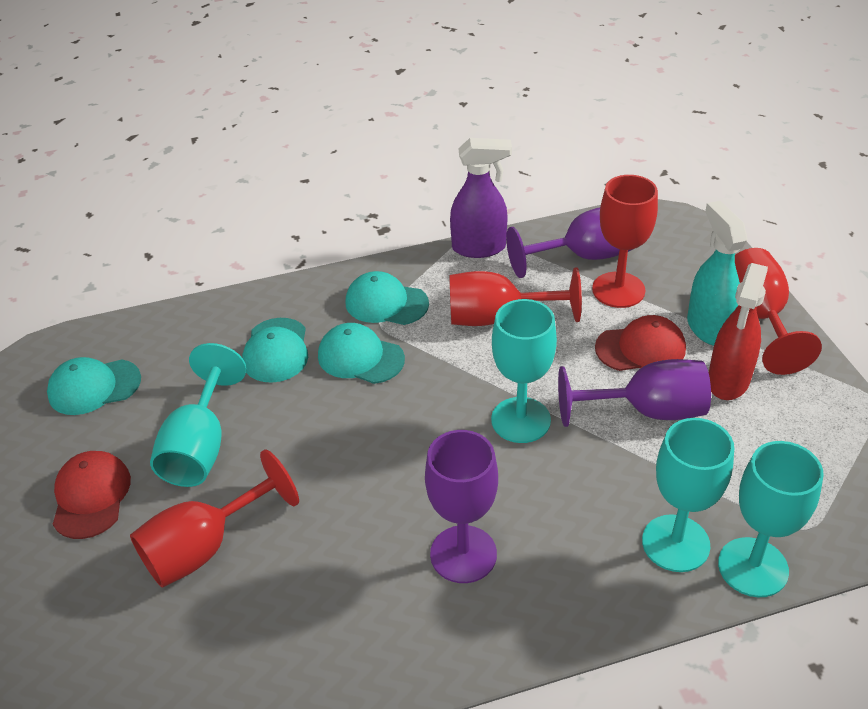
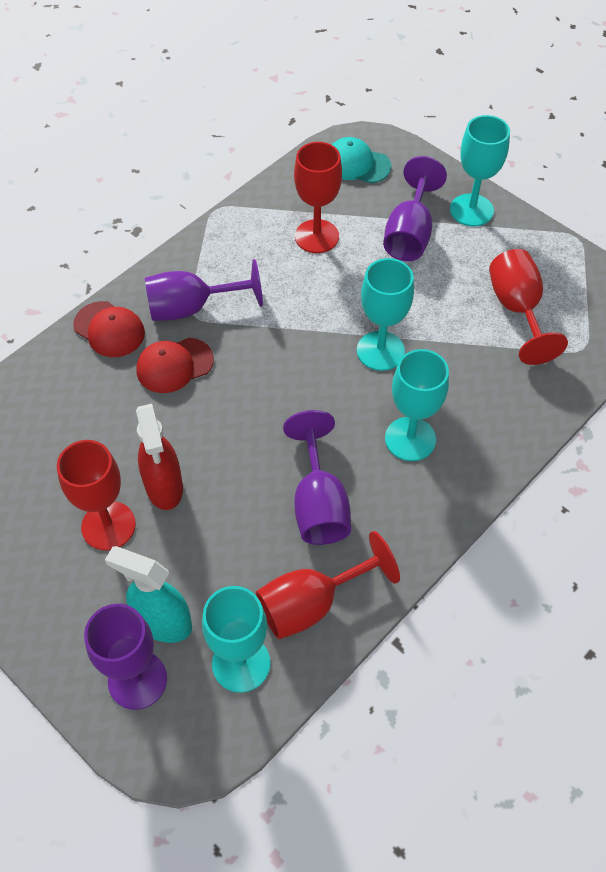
purple goblet: [425,430,498,583] [506,207,633,278] [558,359,711,427] = 3 -> [84,604,167,710] [145,259,263,321] [283,410,351,545] [383,156,447,261] = 4
purple spray bottle: [450,138,512,258] = 1 -> none = 0
turquoise cap: [47,357,141,415] [242,318,308,383] [318,323,405,384] [346,271,429,325] = 4 -> [331,137,391,183] = 1

